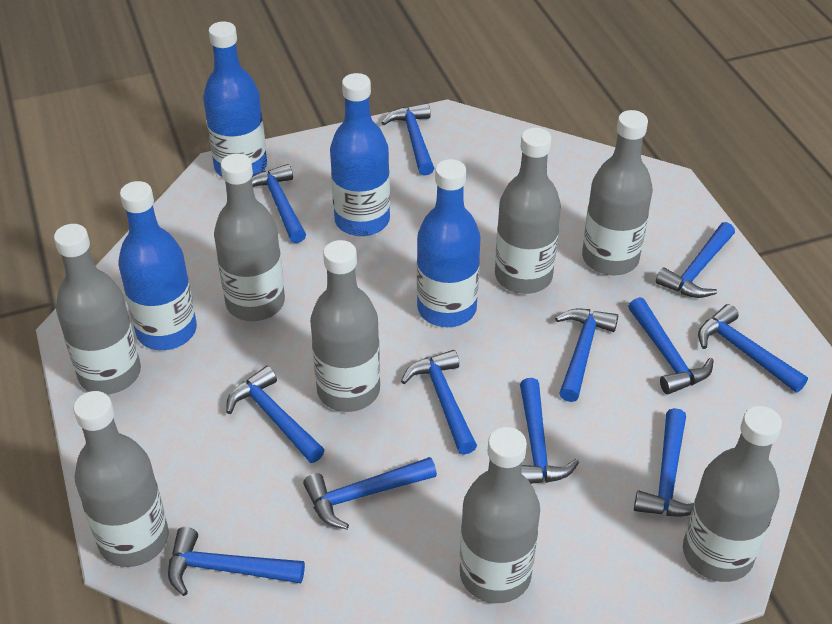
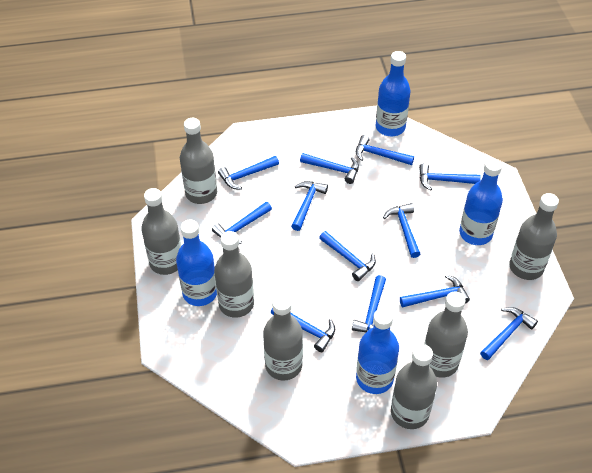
grey bottle: [54,224,141,395] [73,391,169,567] [214,153,285,321] [310,240,380,412] [460,427,540,603] [495,128,561,294] [582,110,653,275] [683,406,782,582] = 8 -> [141,188,181,275] [180,118,217,204] [214,231,254,318] [263,295,303,380] [391,344,437,429] [424,291,468,378] [509,193,559,280] = 7

